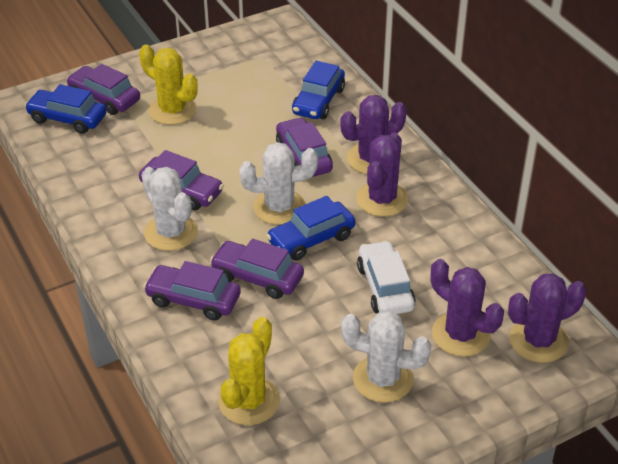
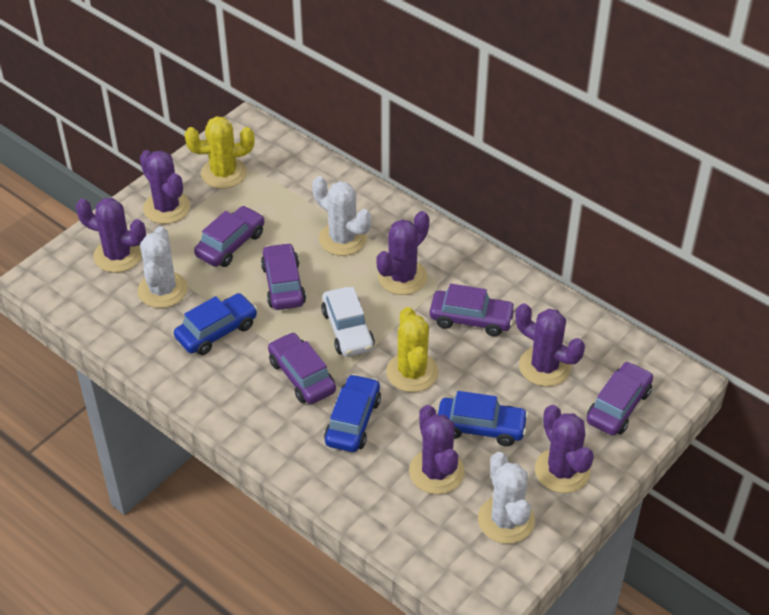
purple cactus: [341,95,407,174] [356,132,408,217] [431,259,504,357] [508,274,586,363] = 4 -> [76,198,146,273] [140,150,190,224] [376,211,430,295] [409,405,465,494] [515,303,585,386] [535,405,594,493] = 6

